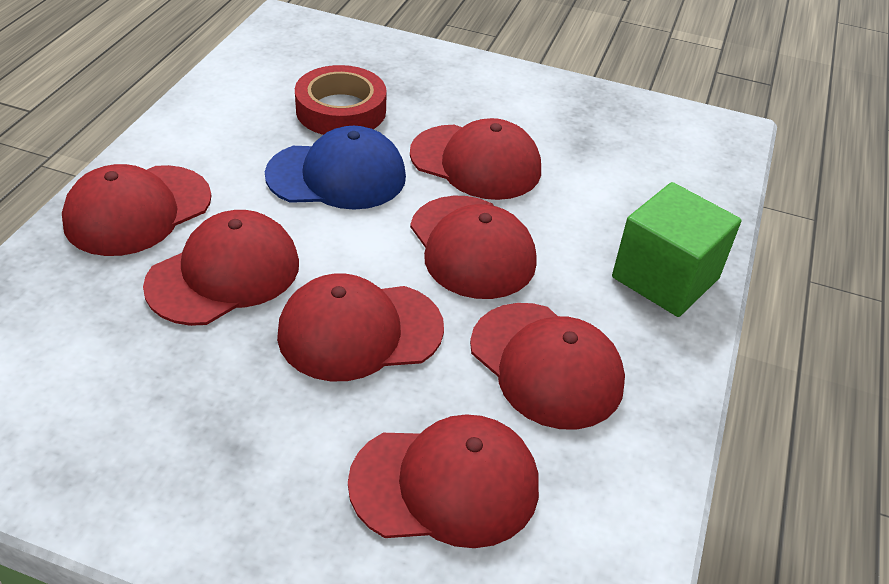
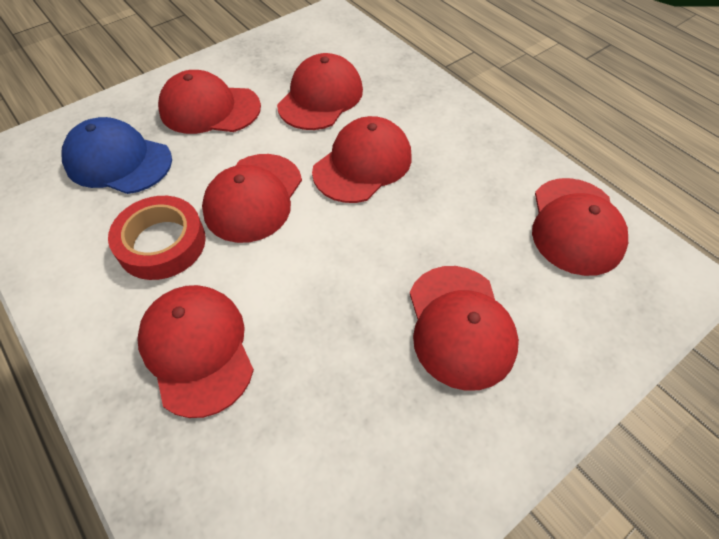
green cube: [612,182,742,317] = 1 -> none = 0

